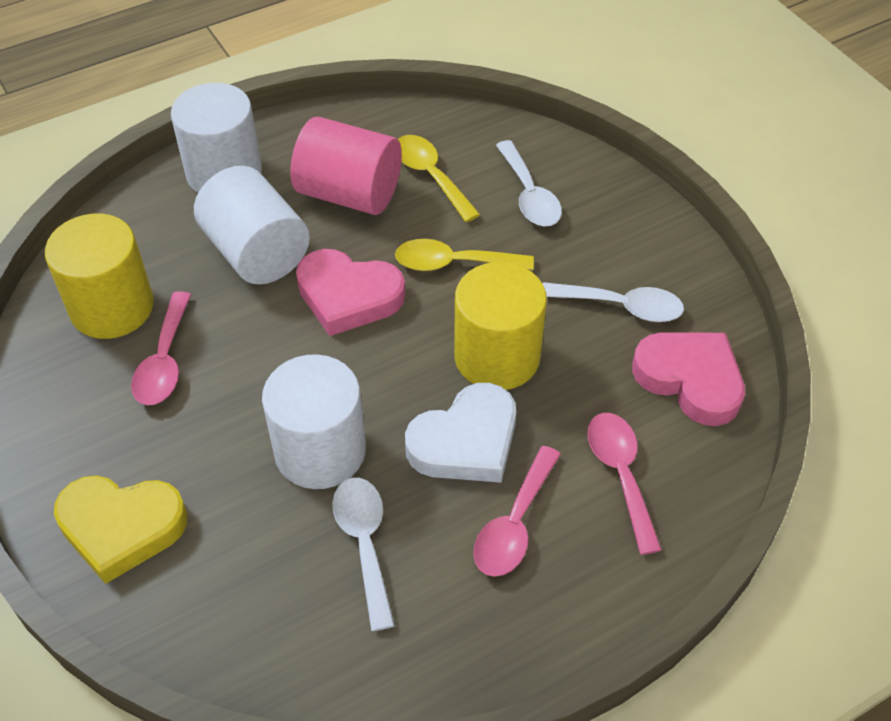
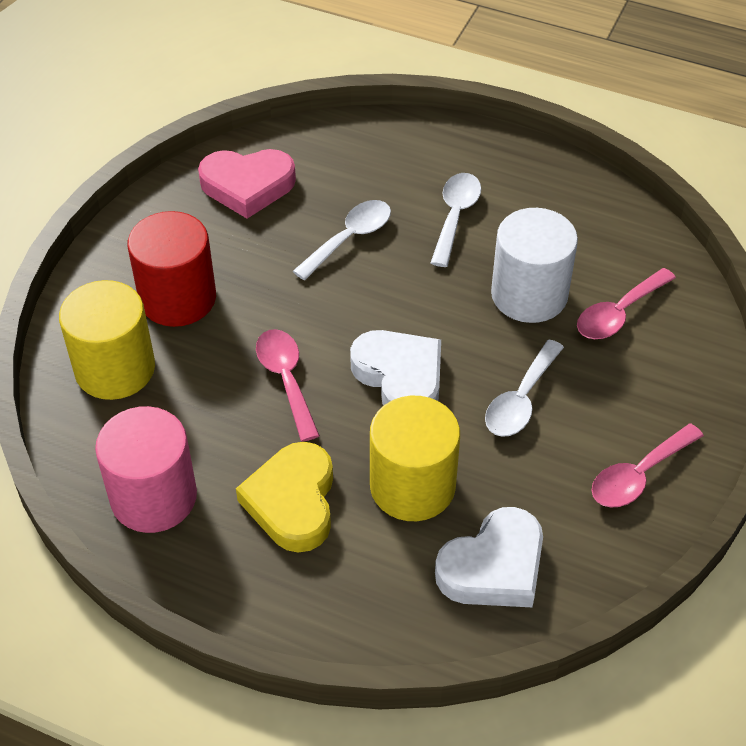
pink heart: [296,249,405,336] [632,332,745,426] = 2 -> [198,149,296,219] = 1
red cylinder: none = 0 -> [127,211,216,327] = 1
white cylinder: [171,83,262,193] [194,166,310,284] [262,354,366,489] = 3 -> [491,208,578,323] = 1
white heart: [405,383,516,483] = 1 -> [350,330,441,406] [435,507,543,607] = 2
yellow spoon: [395,239,534,271] [397,135,480,222] = 2 -> none = 0

